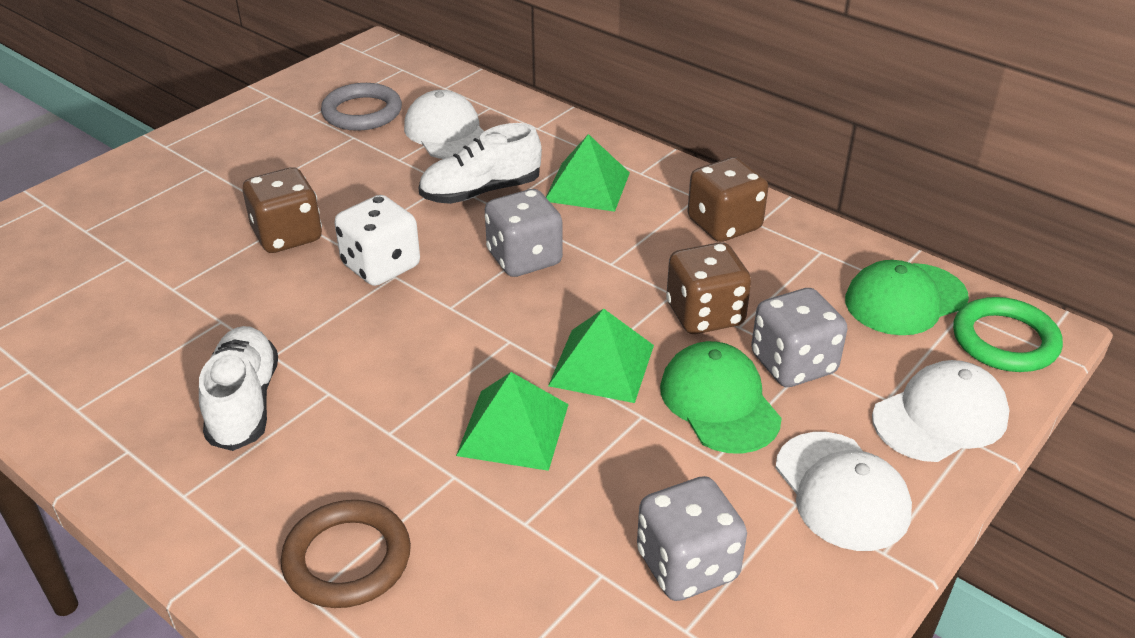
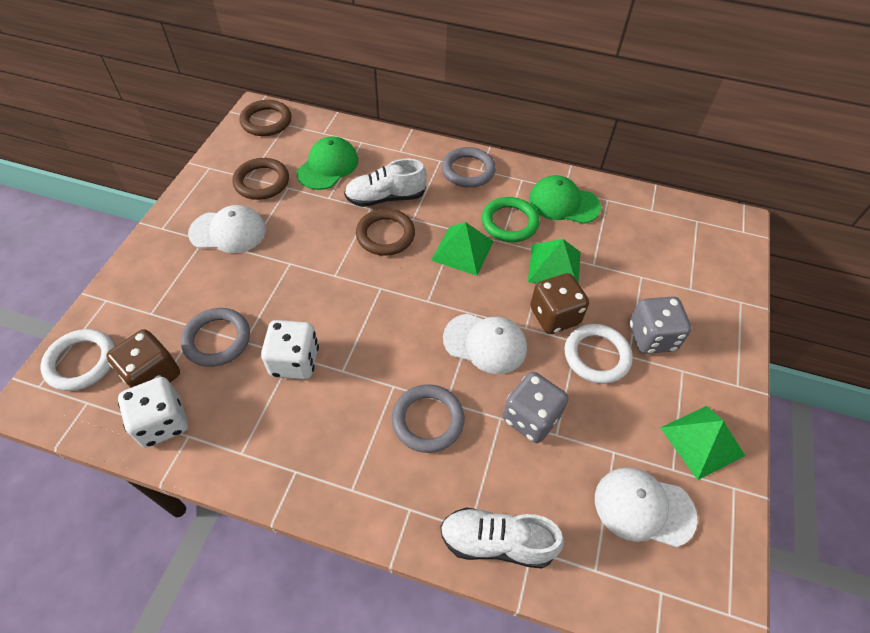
brown dice: [243,167,322,253] [666,242,751,334] [687,157,768,242] = 3 -> [106,329,180,388] [530,273,589,334] = 2
brown ring: [281,500,411,608] = 1 -> [232,158,289,200] [239,100,292,136] [356,209,415,256] = 3
grey dice: [485,189,563,277] [637,476,747,601] [751,288,848,387] = 3 -> [503,372,569,443] [629,296,692,354] = 2
grey ring: [321,83,402,131] = 1 -> [181,308,250,367] [392,384,465,453] [442,147,496,188] = 3
white dice: [334,195,420,286] = 1 -> [118,377,188,448] [261,320,319,379] = 2
white ring: none = 0 -> [41,329,115,391] [565,324,633,384] = 2

